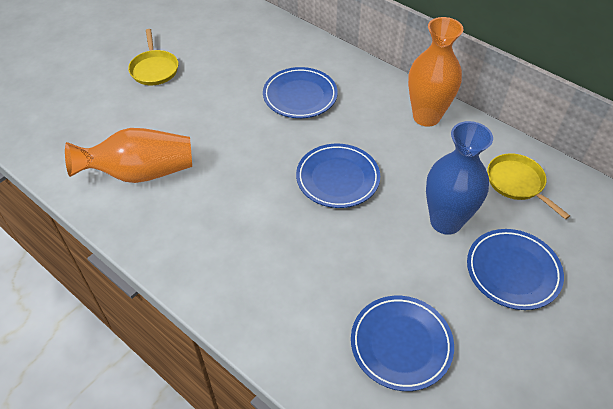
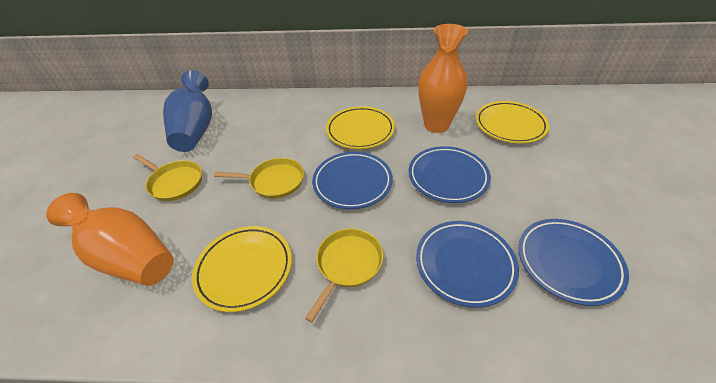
yellow pan: [128,29,178,85] [487,153,570,219] = 2 -> [133,154,202,201] [214,158,304,199] [305,228,383,322] = 3
yellow plate: none = 0 -> [192,226,292,312] [326,106,395,149] [476,101,549,143] = 3

